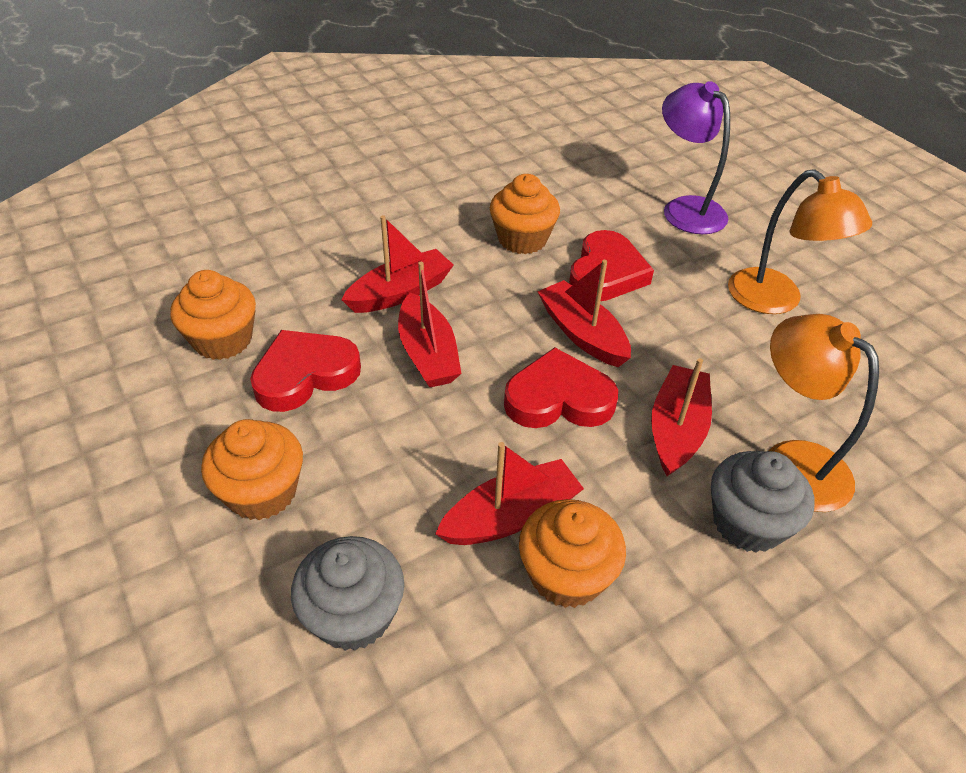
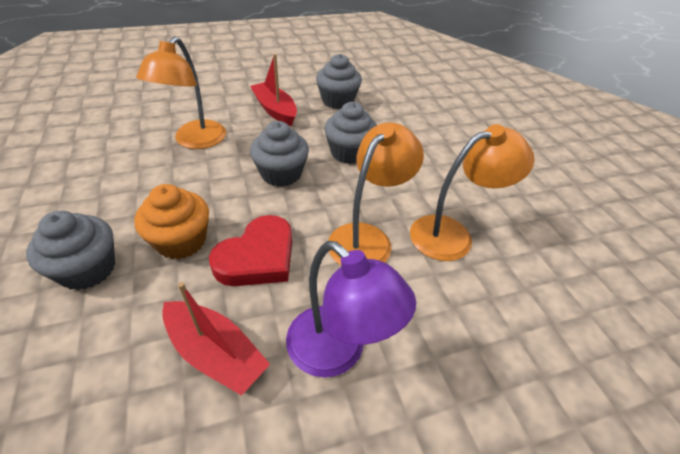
grey cupcake: [291,536,404,651] [711,451,814,553] = 2 -> [26,211,115,290] [250,121,309,187] [316,54,362,109] [324,102,377,164] = 4
orange cupcake: [170,270,256,360] [201,419,303,520] [490,174,560,254] [519,499,626,608] = 4 -> [135,184,209,259] = 1
orange lamp: [728,169,872,314] [769,314,879,512] = 2 -> [136,36,226,149] [328,122,424,265] [410,124,535,261] = 3
red boat: [341,215,454,313] [398,262,462,387] [435,442,584,545] [537,260,631,367] [651,358,712,476] = 5 -> [162,282,270,396] [250,54,297,126] = 2
red heart: [250,330,361,412] [504,347,618,428] [569,230,654,301] = 3 -> [209,215,292,286] = 1

